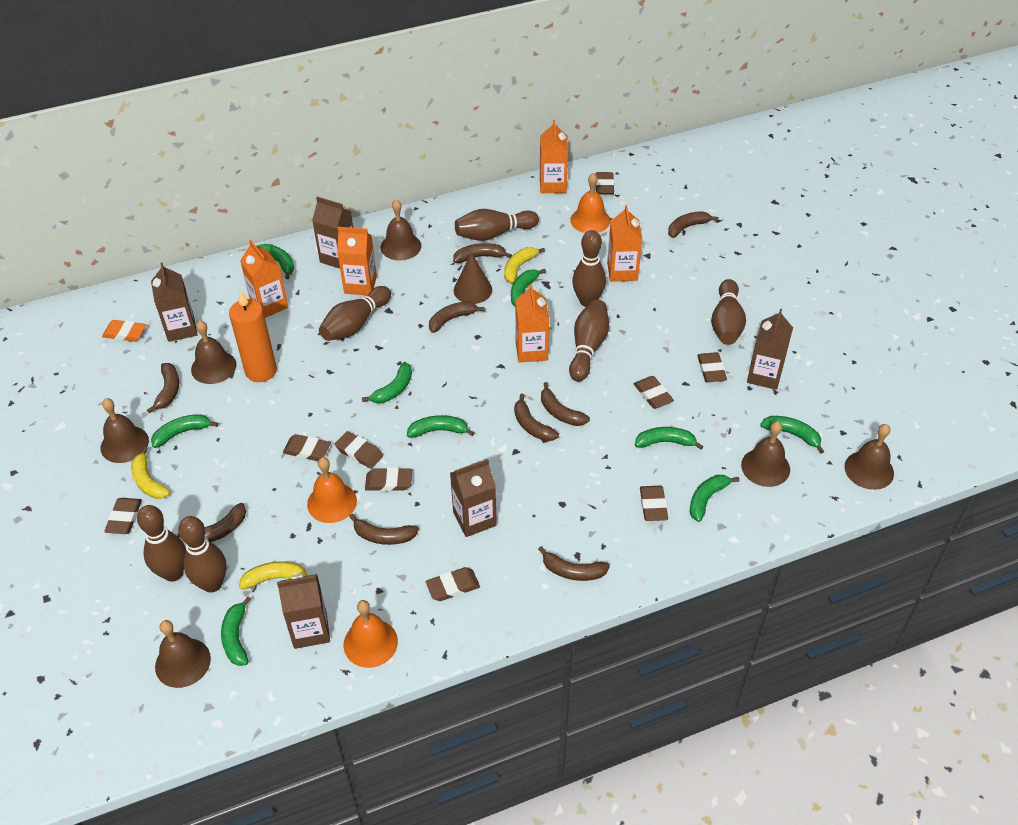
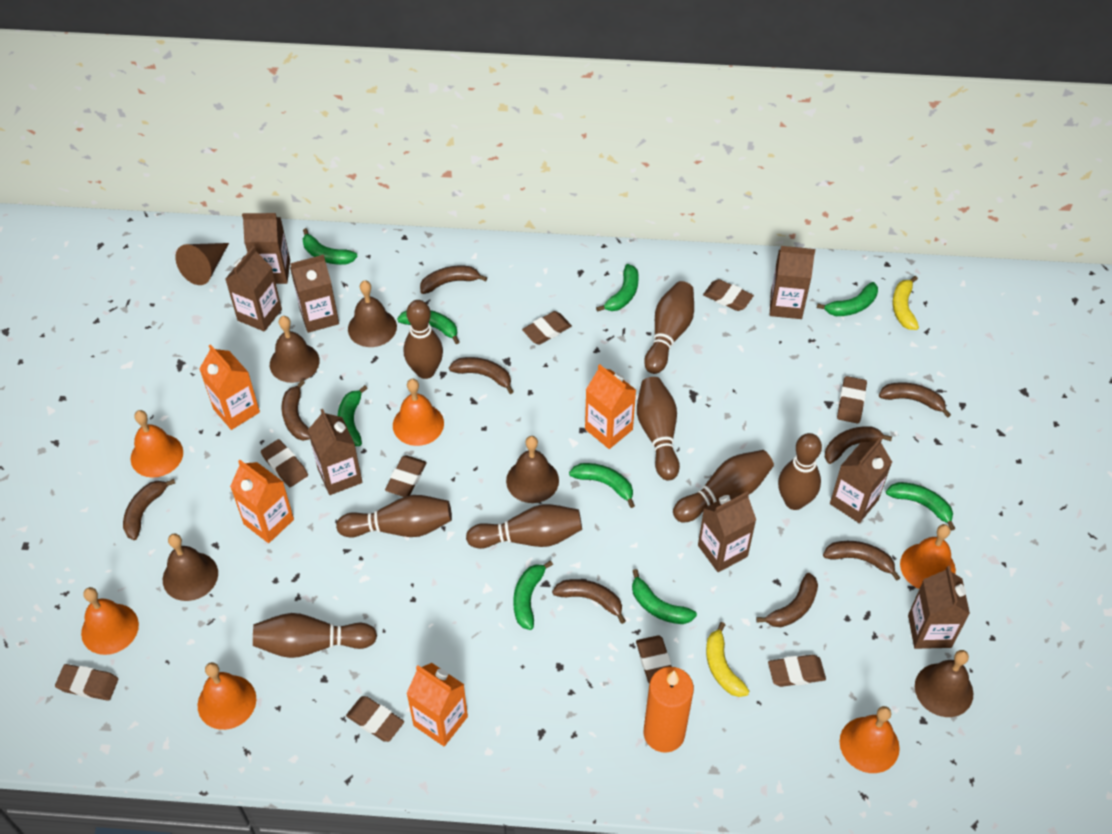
brown bell: [101,398,149,463] [155,620,211,688] [191,320,236,384] [381,199,421,261] [741,421,790,487] [844,424,894,490] = 6 -> [163,533,218,601] [270,316,320,383] [348,280,397,347] [506,436,559,503] [915,650,973,717] = 5
brown bowling pin: [137,505,186,582] [178,516,227,593] [319,286,391,341] [455,209,539,241] [569,299,609,381] [572,230,606,307] [711,279,746,345] = 7 -> [253,613,377,658] [336,495,452,538] [404,300,443,379] [466,504,582,549] [637,377,680,480] [644,281,694,374] [673,450,774,522] [778,433,822,510] = 8
brown carton: [151,262,197,342] [277,574,330,649] [312,197,353,269] [450,459,497,537] [747,308,793,390] = 5 -> [226,246,282,331] [242,213,290,284] [290,255,339,333] [308,409,362,495] [698,491,756,572] [770,246,815,319] [830,437,892,523] [908,566,970,649] = 8
orange bell: [307,457,357,523] [343,600,398,668] [570,173,610,233] = 3 -> [81,587,139,655] [131,410,183,478] [197,662,256,730] [393,379,444,446] [840,706,900,773] [900,524,956,589] = 6
orange carton: [240,240,288,318] [337,227,377,295] [515,284,549,363] [540,120,568,193] [607,205,642,282] = 5 -> [199,344,260,430] [230,460,294,543] [406,663,468,746] [585,364,636,449] = 4
orange eraser: [102,320,146,342] = 1 -> none = 0
yellow banana: [131,447,170,499] [239,561,308,589] [504,247,545,283] = 3 -> [706,622,750,697] [892,276,919,330] = 2

